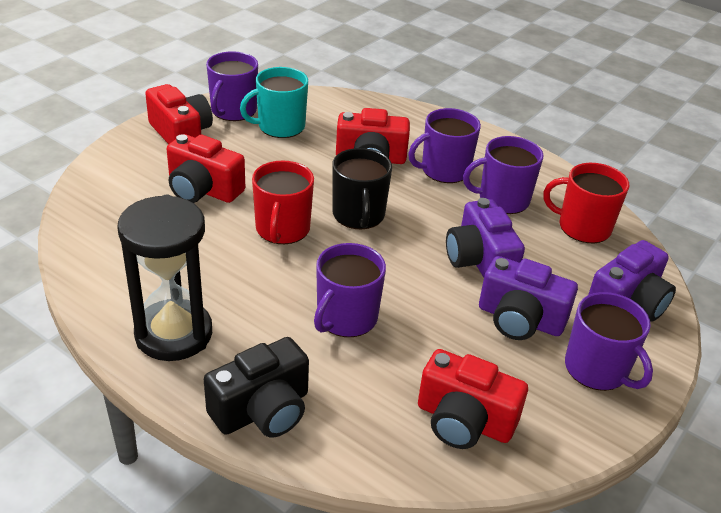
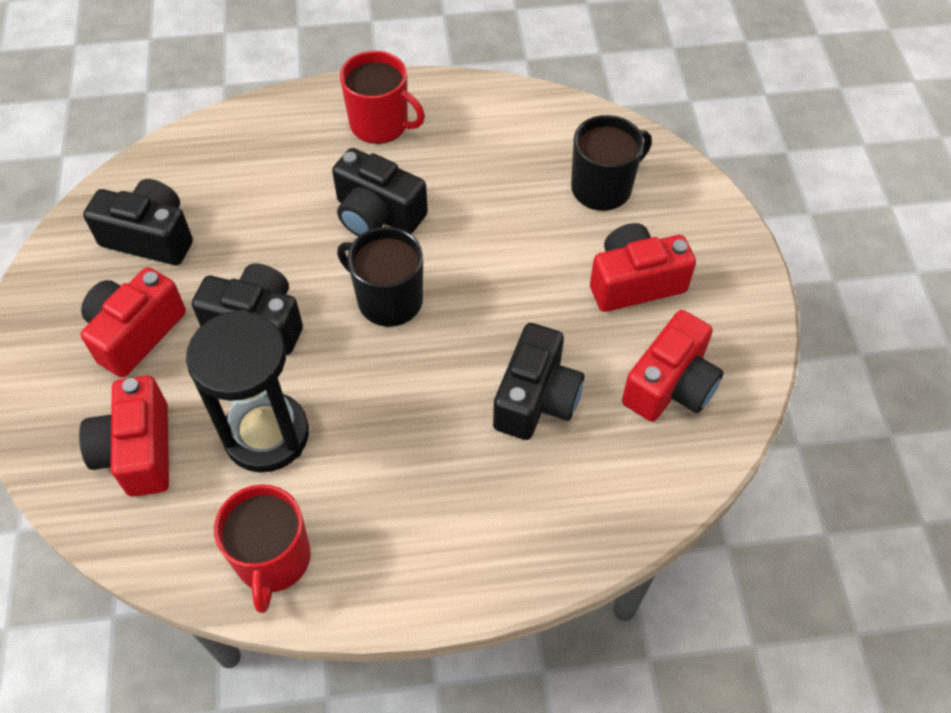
black camera: [204,337,309,438] = 1 -> [83,179,193,265] [192,263,303,355] [332,148,428,237] [493,323,584,440] = 4
black mug: [332,148,392,230] = 1 -> [337,227,423,327] [571,115,652,211] = 2
purple camera: [446,198,525,278] [479,256,578,340] [588,240,676,322] = 3 -> none = 0
purple mug: [206,51,258,121] [314,243,386,337] [408,108,481,183] [463,136,544,214] [565,292,653,391] = 5 -> none = 0
turquoise mug: [240,67,308,138] = 1 -> none = 0

